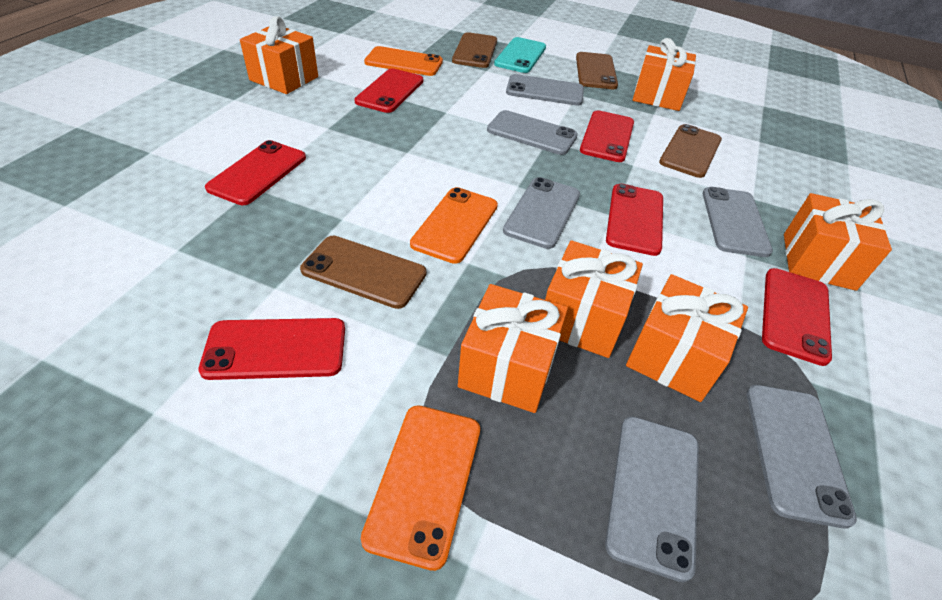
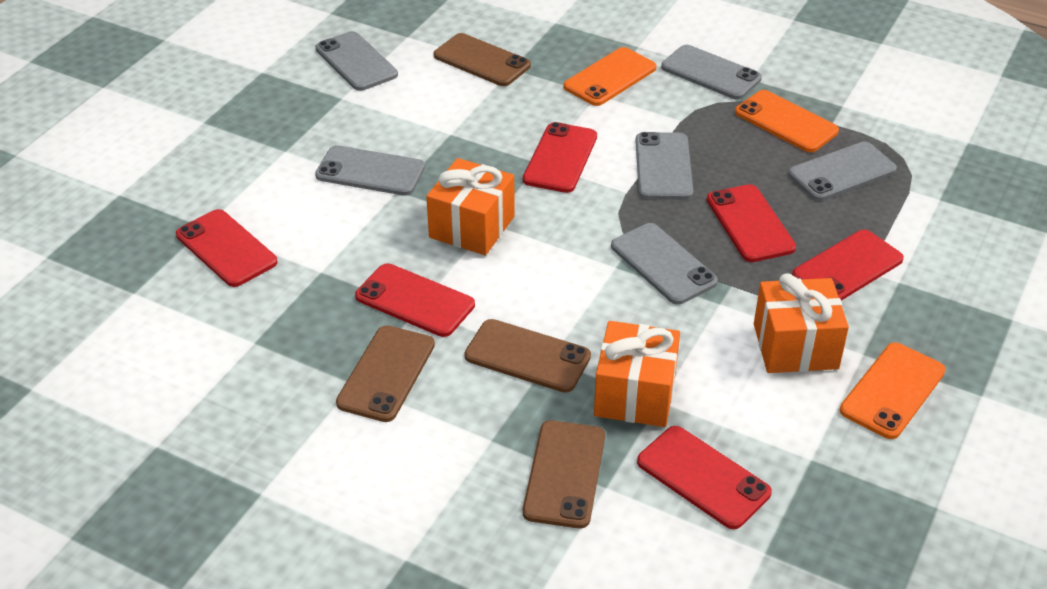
orange gift: [240,16,318,94] [458,284,568,413] [545,240,643,358] [626,274,748,402] [633,38,696,111] [784,193,892,291] = 6 -> [426,158,515,255] [594,321,680,427] [754,273,849,373] = 3
turquoise phone: [494,37,546,73] = 1 -> none = 0

